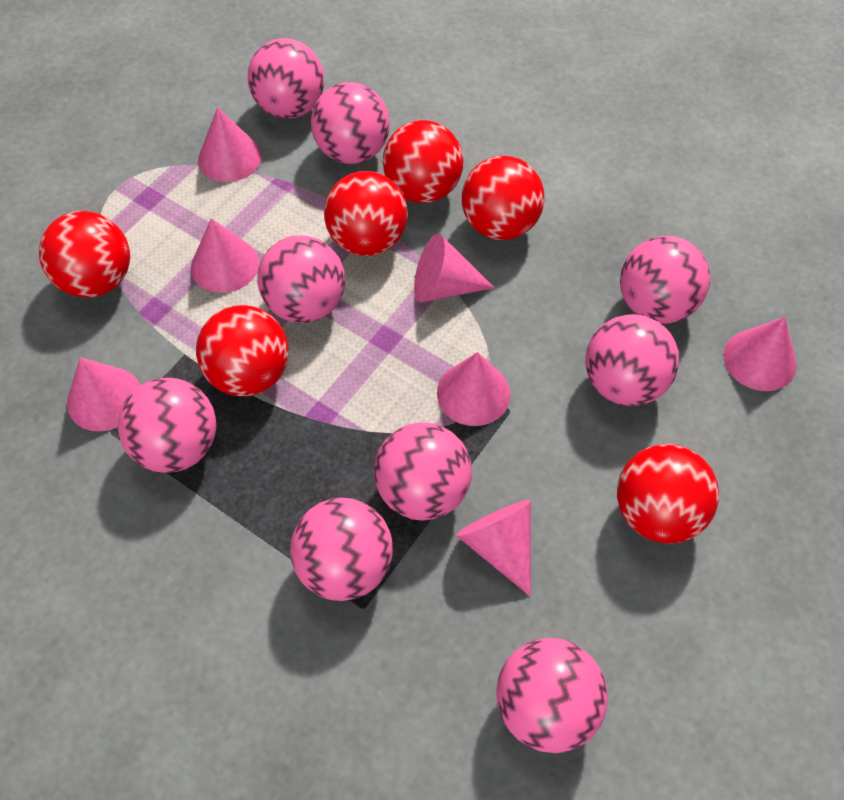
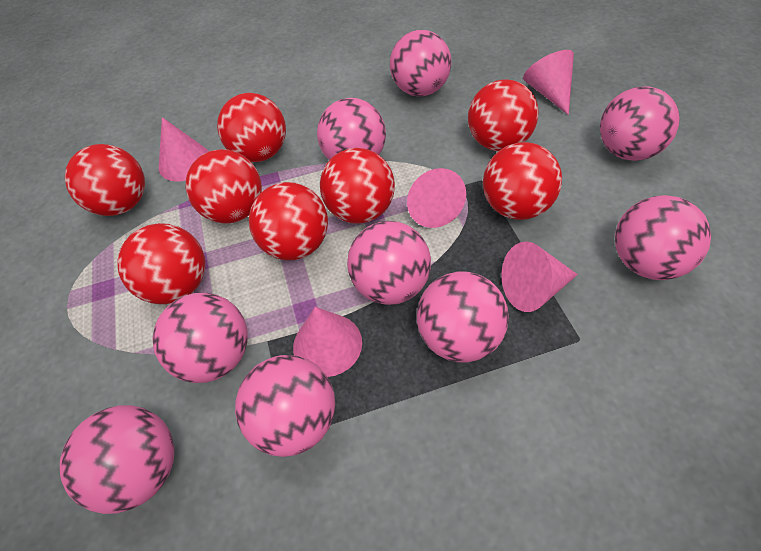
pink cone: [67,357,140,431] [191,218,259,293] [198,107,262,182] [414,234,495,303] [437,352,510,426] [456,500,531,596] [723,317,797,391] = 7 -> [159,117,209,182] [293,307,362,377] [407,168,466,228] [501,241,578,312] [523,50,574,115] = 5
red ball: [39,211,130,298] [196,305,289,397] [324,171,408,256] [383,120,463,203] [462,156,545,240] [617,444,719,544] = 6 -> [65,144,145,216] [117,223,205,304] [186,149,262,224] [217,93,286,162] [249,182,328,260] [320,148,395,224] [468,79,539,151] [483,142,562,220] = 8

